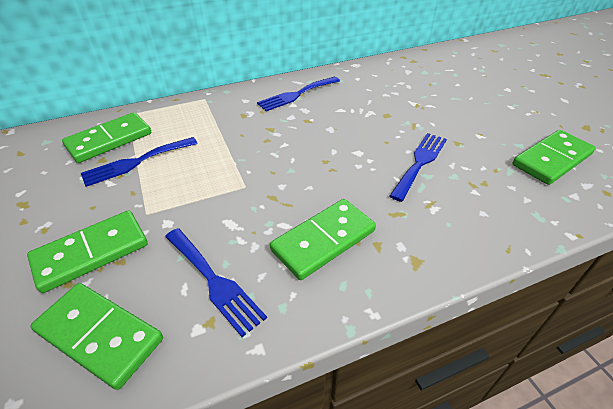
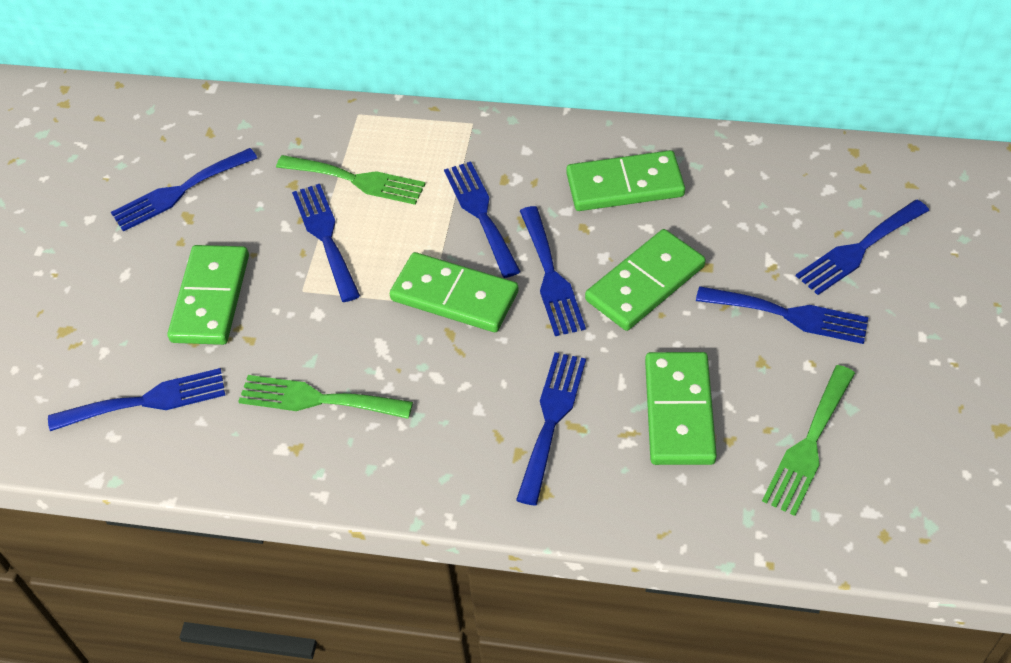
blue fork: [81,137,198,187] [165,228,267,337] [257,76,340,111] [390,133,447,202] = 4 -> [48,368,225,431] [111,148,257,232] [292,184,360,302] [444,161,521,278] [516,352,586,506] [520,206,586,336] [696,286,869,344] [796,200,929,295] = 8
green fork: none = 0 -> [238,375,413,419] [276,155,426,205] [762,365,855,516] = 3

